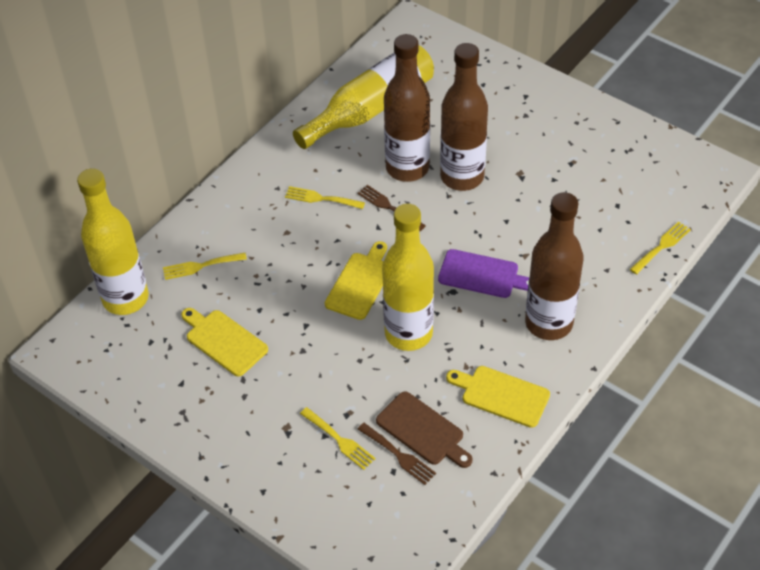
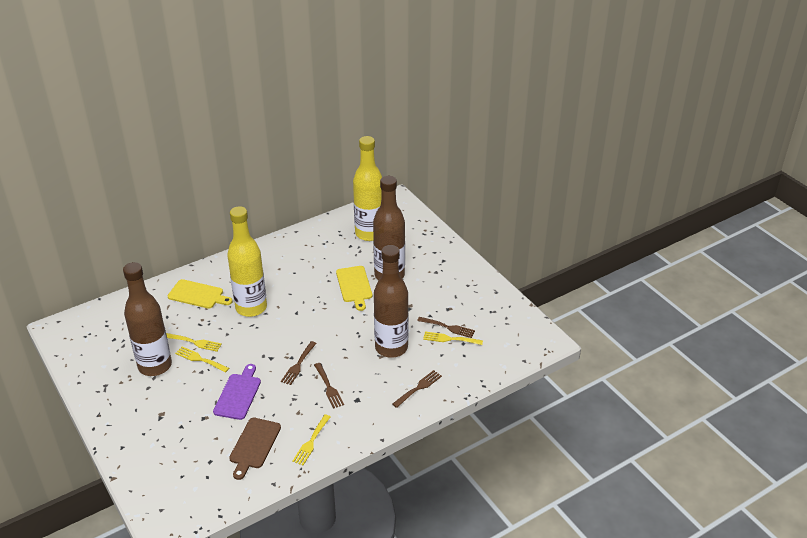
brown fork: [358,185,426,231] [358,423,436,485] = 2 -> [281,341,317,385] [314,363,344,409] [392,370,442,408] [417,317,475,338] = 4
yellow bottle: [77,168,149,315] [293,45,434,149] [382,204,434,351] = 3 -> [227,206,267,317] [353,136,382,241] = 2
yellow cutting board: [181,308,268,377] [325,241,387,320] [446,366,550,428] = 3 -> [168,279,233,309] [336,266,372,311] = 2

